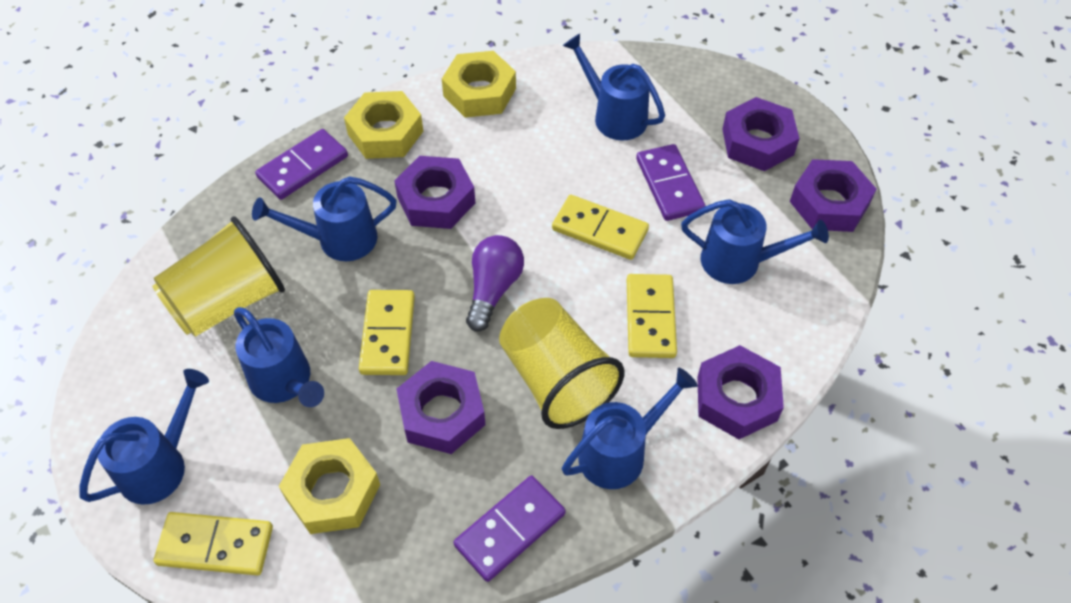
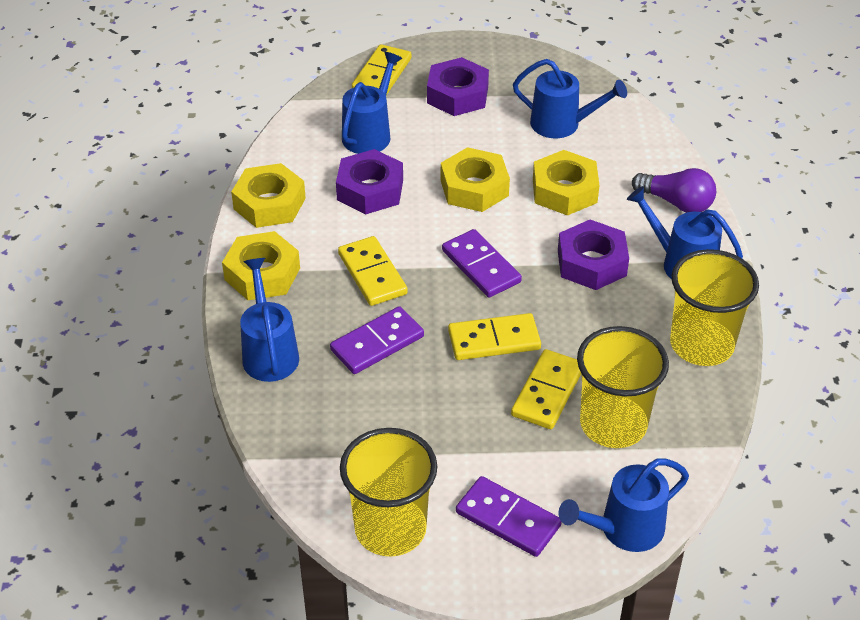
blue watering can: [80,369,209,505] [234,307,324,407] [252,176,397,261] [562,368,698,489] [563,34,665,140] [681,199,829,284] = 6 -> [240,258,299,382] [342,52,402,154] [513,59,627,138] [559,458,689,552] [627,186,743,279] = 5
purple nut: [394,156,475,229] [397,361,486,454] [698,345,784,439] [722,97,799,171] [790,159,876,232] = 5 -> [336,149,403,215] [427,57,489,116] [558,219,629,290] = 3
yellow cup: [152,216,285,337] [499,298,625,429] = 2 -> [340,428,437,557] [577,326,669,448] [670,249,759,366] = 3
yellow nut: [279,438,380,534] [344,91,423,159] [442,51,516,118] = 3 -> [222,231,300,300] [231,163,306,228] [441,147,510,212] [533,150,599,216] = 4

